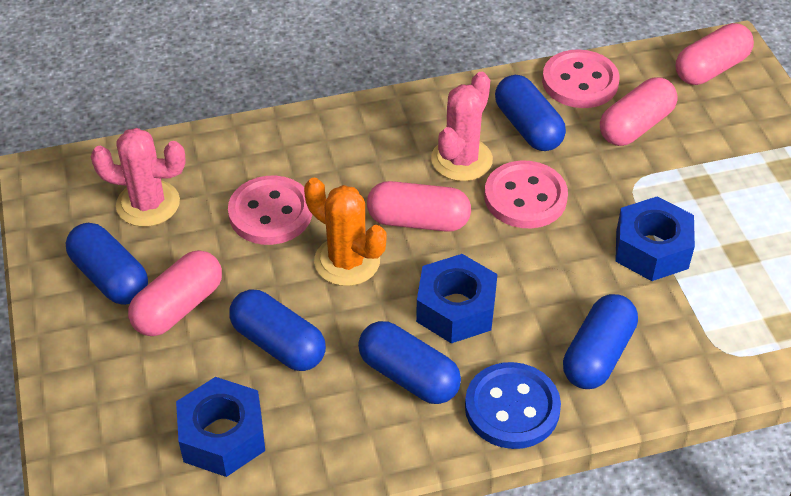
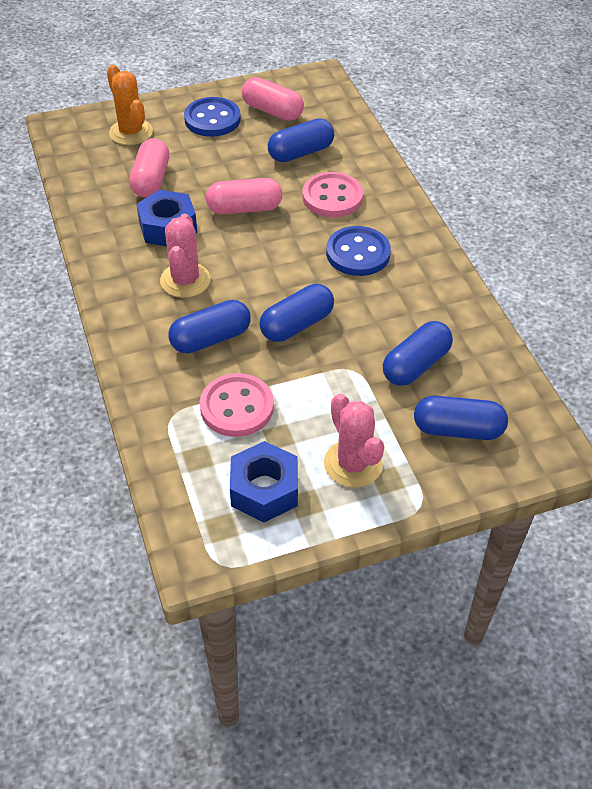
blue button: [465,362,561,449] = 1 -> [184,97,241,137] [326,226,391,276] = 2
blue nut: [176,377,265,477] [416,254,497,343] [615,196,695,281] = 3 -> [137,190,197,246] [230,441,298,523] = 2
pink button: [228,176,312,245] [484,161,568,228] [542,49,620,108] = 3 -> [200,373,274,437] [302,172,363,217] = 2
pink capsule: [128,250,222,336] [367,181,471,232] [600,77,678,146] [676,23,754,85] = 4 -> [129,138,169,197] [206,178,282,214] [242,77,304,121] = 3

